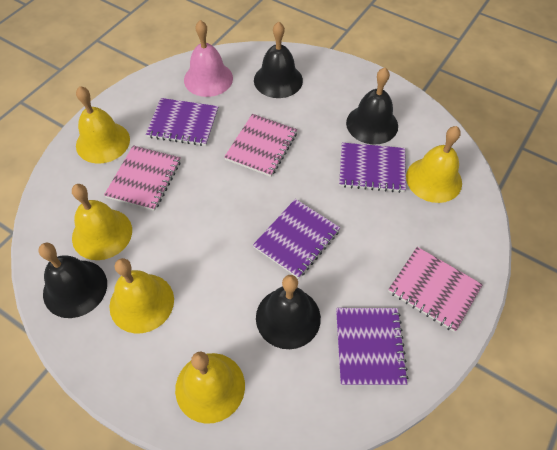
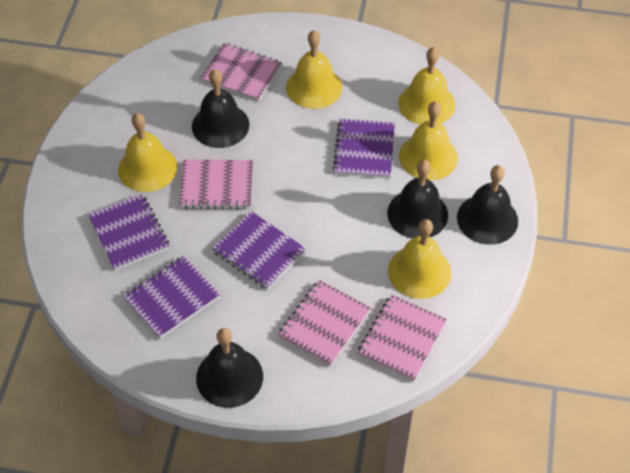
pink bell: [184,20,233,97] = 1 -> none = 0
pink notebook: [104,145,181,211] [224,114,297,177] [388,247,483,332] = 3 -> [180,160,253,209] [200,43,282,101] [278,280,371,366] [358,295,447,381] = 4

